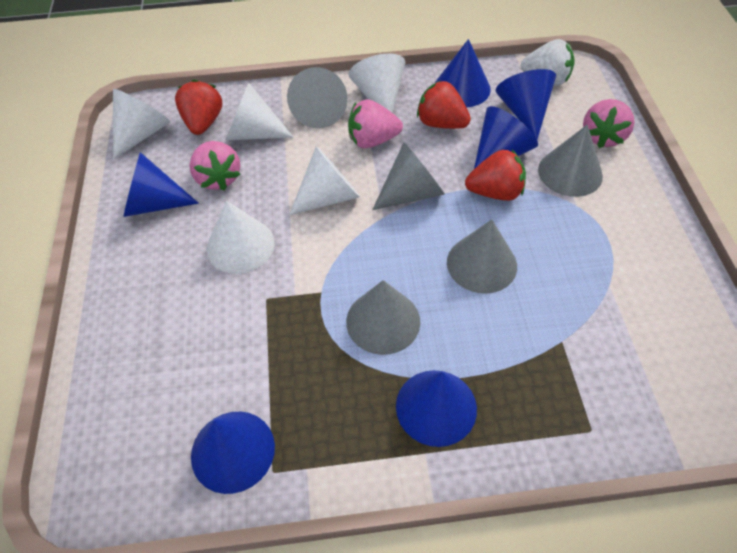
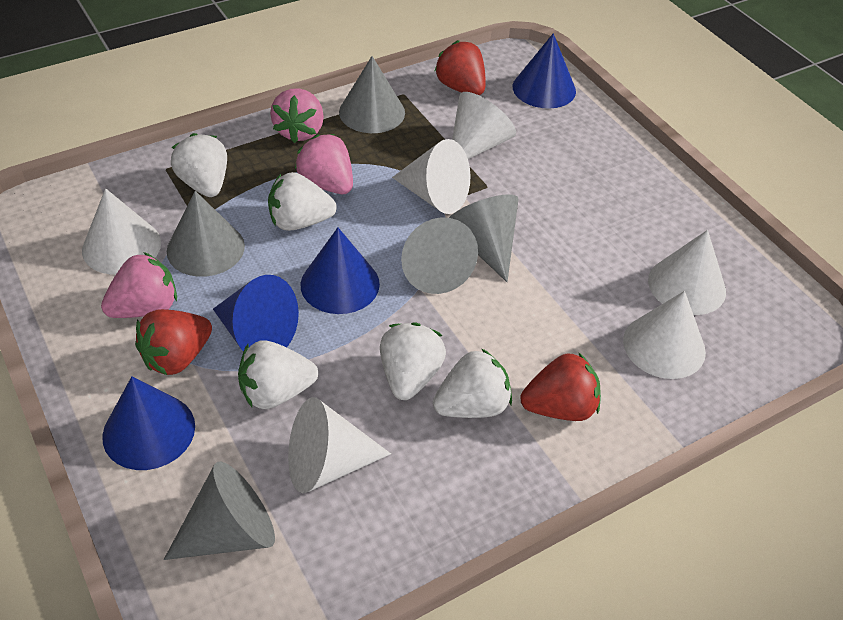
blue cone: [123,152,199,217] [191,412,275,494] [396,370,477,447] [435,39,491,107] [474,106,538,169] [496,69,556,139] = 6 -> [102,376,195,470] [213,275,299,351] [301,228,380,314] [512,33,576,109] = 4
white cone: [113,89,171,159] [207,201,275,274] [226,83,294,140] [289,146,360,215] [349,53,405,113] = 5 -> [82,188,161,275] [288,397,391,493] [392,139,471,214] [452,92,516,159] [623,291,706,379] [648,230,726,315] = 6
white strawberry: [521,39,575,86] = 1 -> [171,133,227,197] [238,340,318,409] [268,172,337,231] [380,322,446,400] [433,348,512,418] = 5

